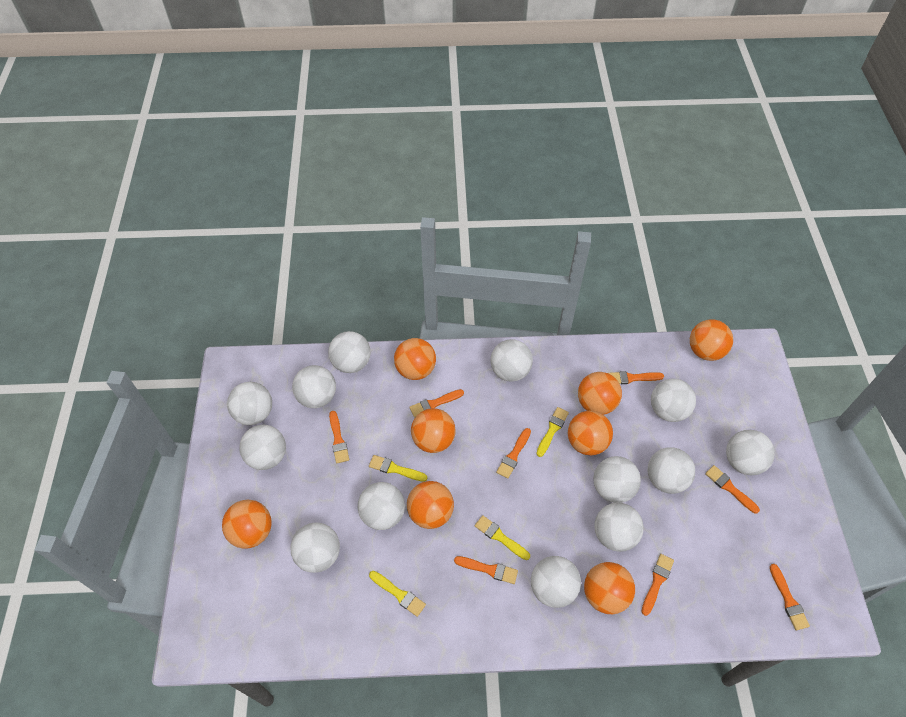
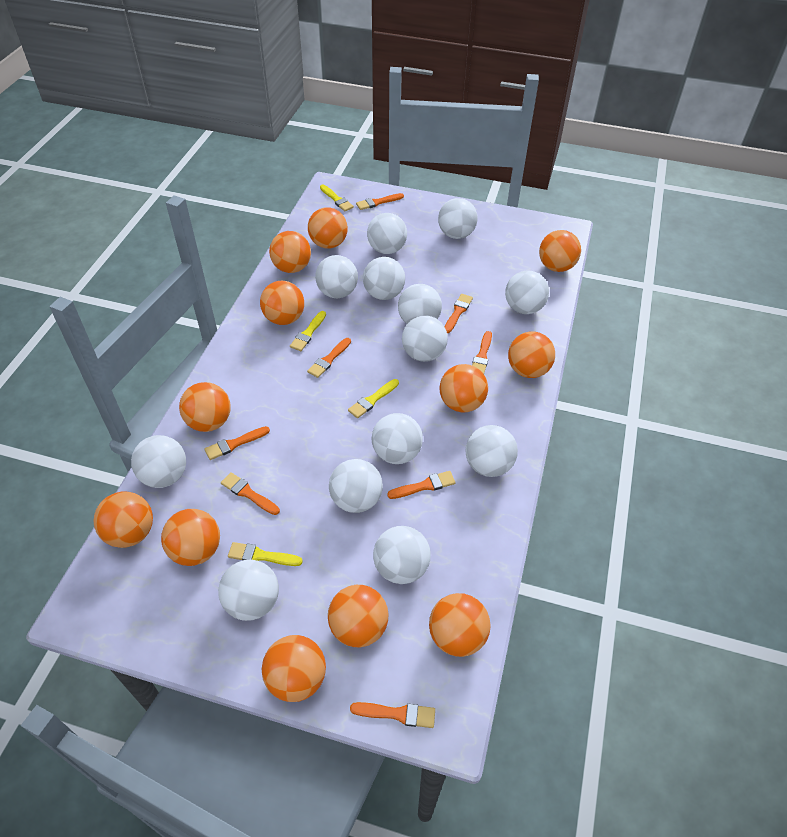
orange ball: [222,499,272,549] [394,338,436,380] [407,481,454,529] [411,408,456,453] [568,411,613,455] [578,372,622,415] [584,562,635,614] [690,319,733,361] = 8 -> [94,492,153,548] [161,509,220,566] [179,382,231,432] [260,281,304,325] [262,635,326,702] [269,231,311,273] [308,207,348,248] [328,585,389,647] [429,593,491,657] [440,364,488,412] [508,332,555,378] [539,230,581,272] = 12

